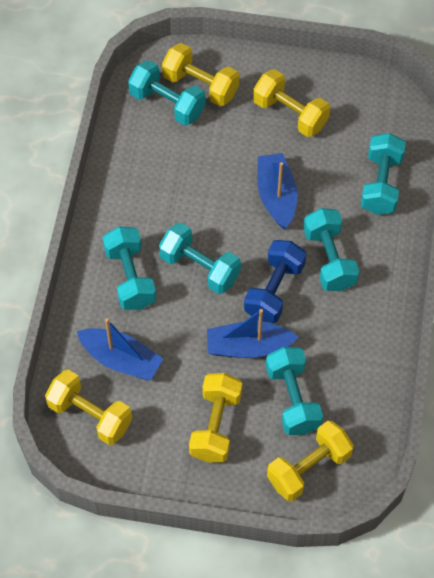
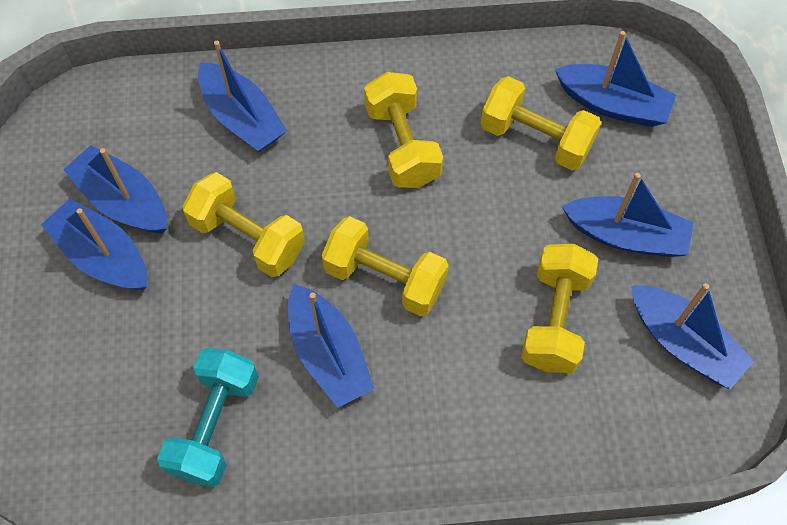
blue boat: [77,318,163,381] [207,309,299,358] [258,153,297,229] = 3 -> [41,199,147,290] [63,145,167,233] [198,41,287,152] [288,284,375,408] [555,31,676,127] [562,173,694,257] [631,283,754,389] = 7
blue dumbbell: [244,240,306,323] = 1 -> none = 0
turquoise dumbbell: [103,227,156,310] [128,60,205,126] [159,223,241,294] [266,347,323,435] [303,208,359,291] [361,133,406,215] = 6 -> [157,348,259,487] = 1

